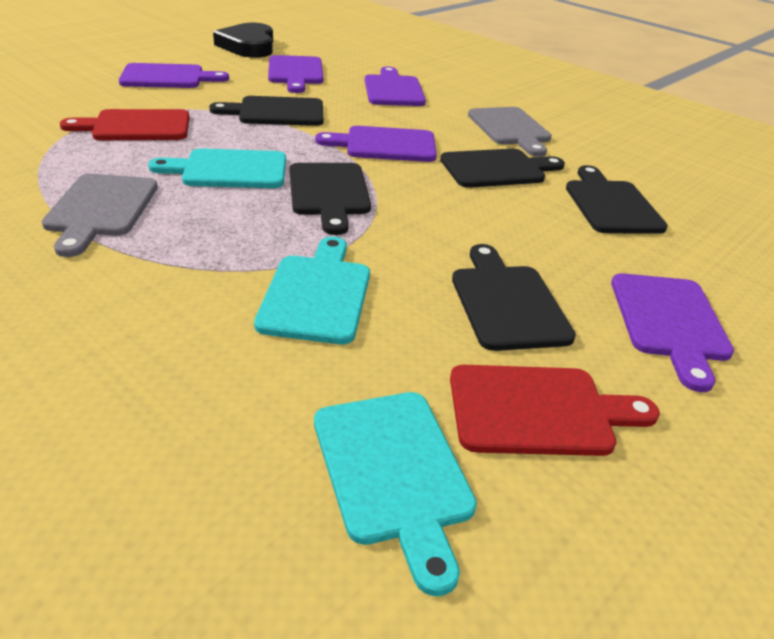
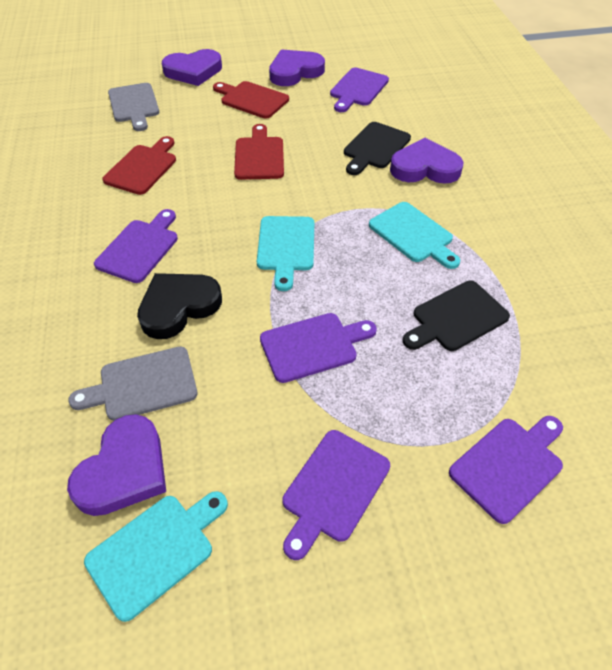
black cutting board: [209,96,323,126] [289,163,371,235] [440,149,565,188] [452,244,576,351] [566,165,668,234] = 5 -> [344,122,411,175] [403,281,510,351] = 2
purple heart: none = 0 -> [67,414,166,516] [162,49,222,86] [269,49,325,86] [390,138,464,184] = 4
red cutting board: [60,109,189,140] [450,365,660,456] = 2 -> [102,136,176,195] [213,81,289,119] [234,124,284,180] = 3

